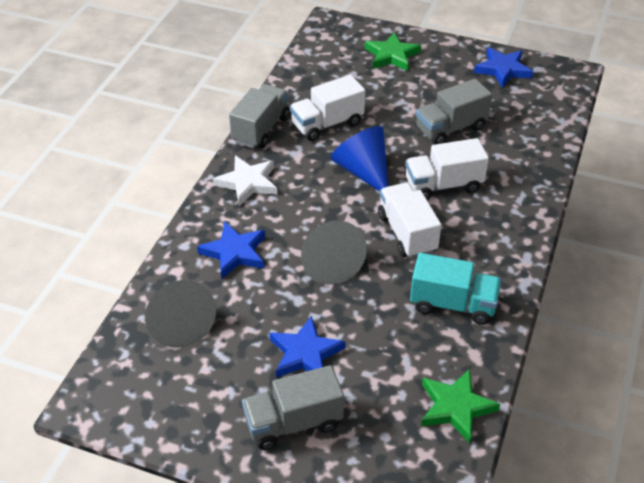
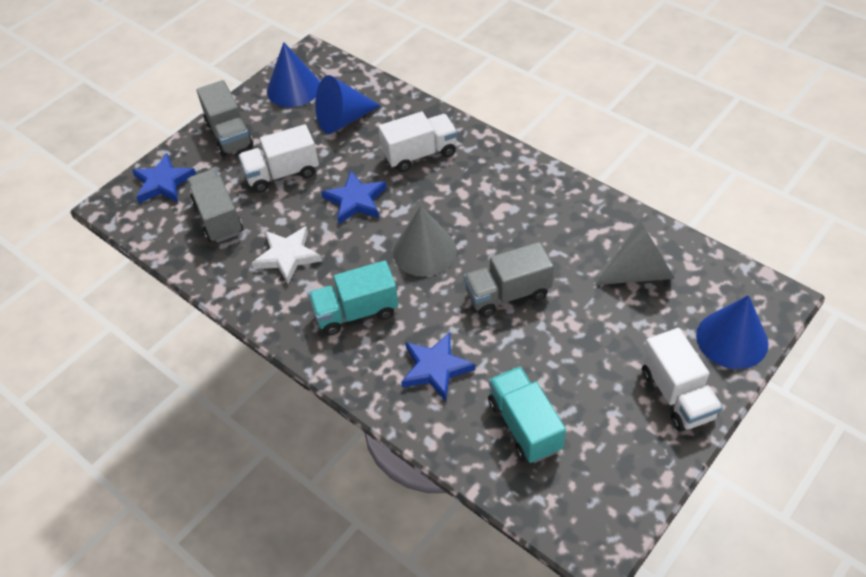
blue cone: [330,126,388,191] = 1 -> [267,42,320,107] [315,75,381,134] [696,295,769,369] = 3
green star: [365,32,421,71] [421,369,500,443] = 2 -> none = 0
turquoise truck: [410,253,501,325] = 1 -> [308,260,399,336] [488,366,566,463] = 2

